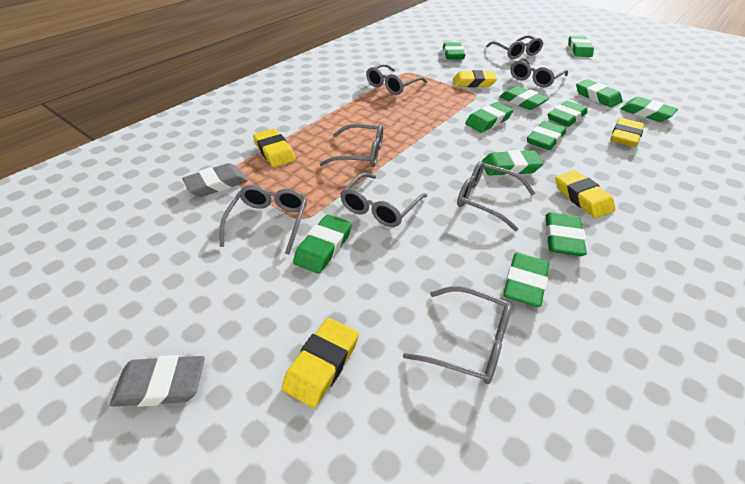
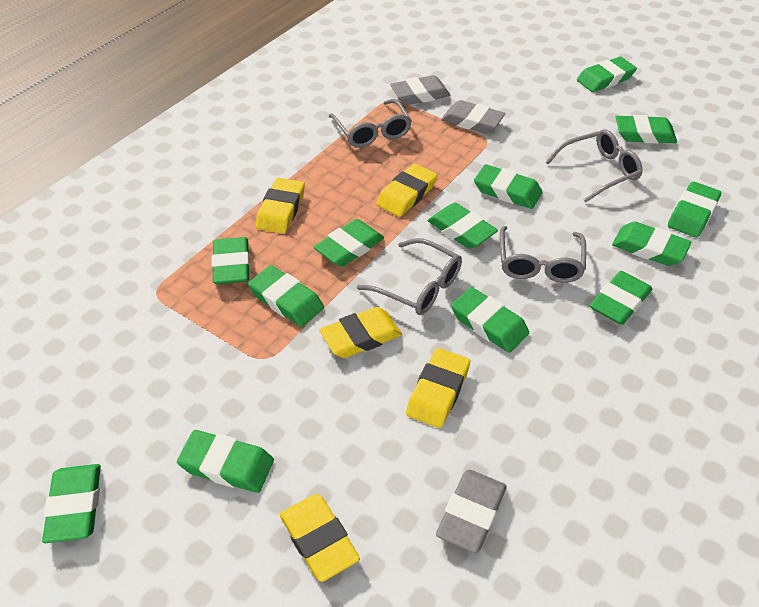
green eraser: [293,214,352,274] [443,42,466,60] [465,102,513,132] [482,150,543,176] [499,86,549,110] [503,253,549,307] [527,121,566,150] [545,212,587,256] [548,101,587,127] [568,36,594,57] [576,79,623,108] [620,97,678,122] = 12 -> [42,464,101,543] [177,430,274,493] [212,237,250,284] [248,265,324,327] [314,219,384,267] [428,203,498,249] [451,287,529,353] [474,164,543,209] [577,57,637,92] [590,271,652,325] [612,221,691,266] [616,115,677,144] [668,181,721,238] = 13
grey eraser: [110,355,205,407] [182,163,248,197] = 2 -> [390,75,451,105] [436,470,507,553] [441,100,505,134] = 3
grey glasses: [219,185,307,255] [320,124,383,167] [340,173,427,227] [366,64,427,95] [403,286,512,384] [457,161,535,231] [486,35,543,59] [510,58,568,87] = 8 -> [329,99,412,148] [357,238,462,315] [500,226,586,283] [546,129,643,203] = 4

